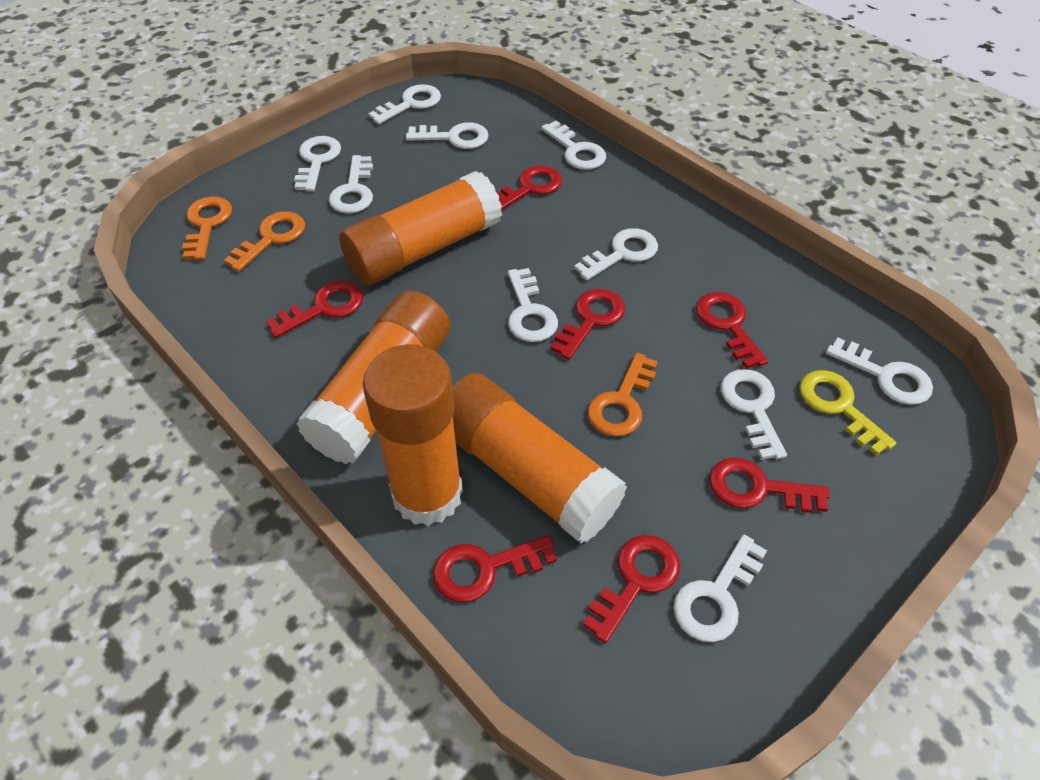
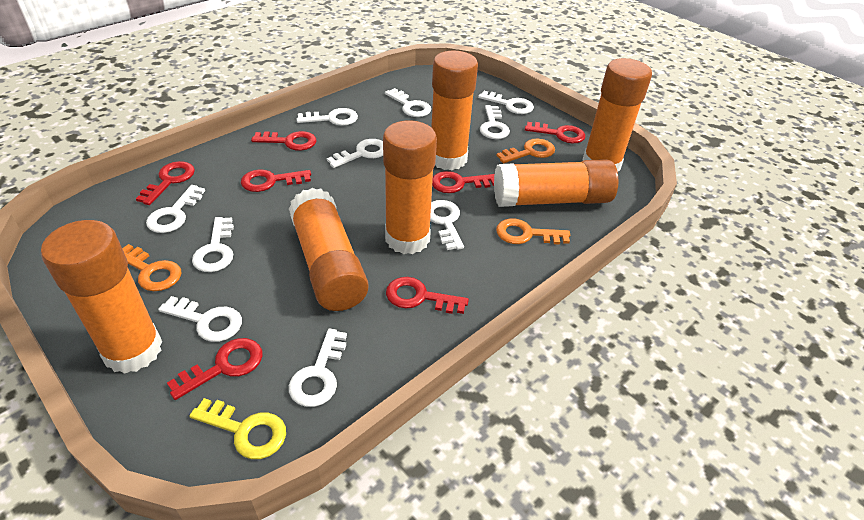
orange glue stick: [296,291,450,464] [339,171,502,285] [363,344,463,526] [453,373,627,543] = 4 -> [41,220,162,374] [289,188,369,311] [383,120,437,254] [431,50,478,170] [494,159,618,207] [583,58,652,172] = 6

